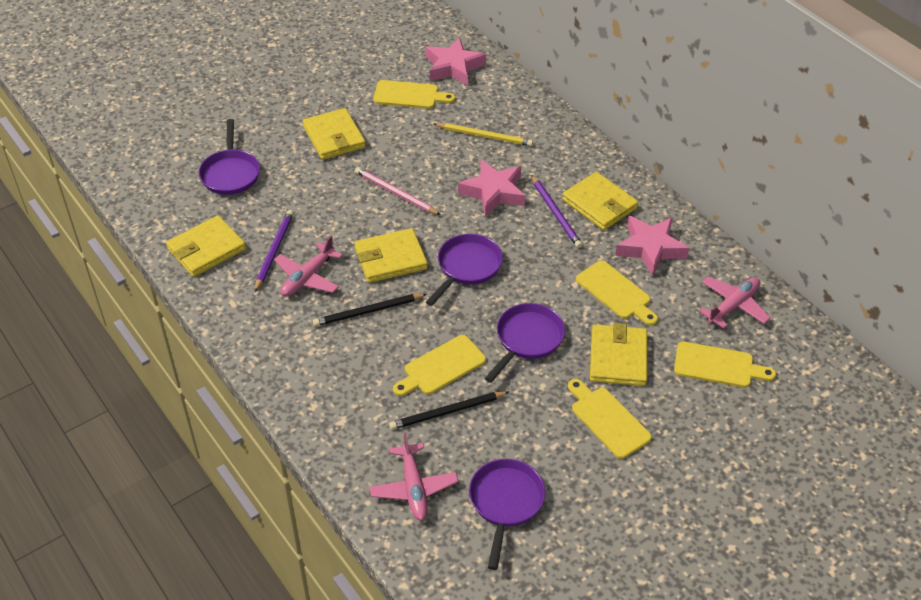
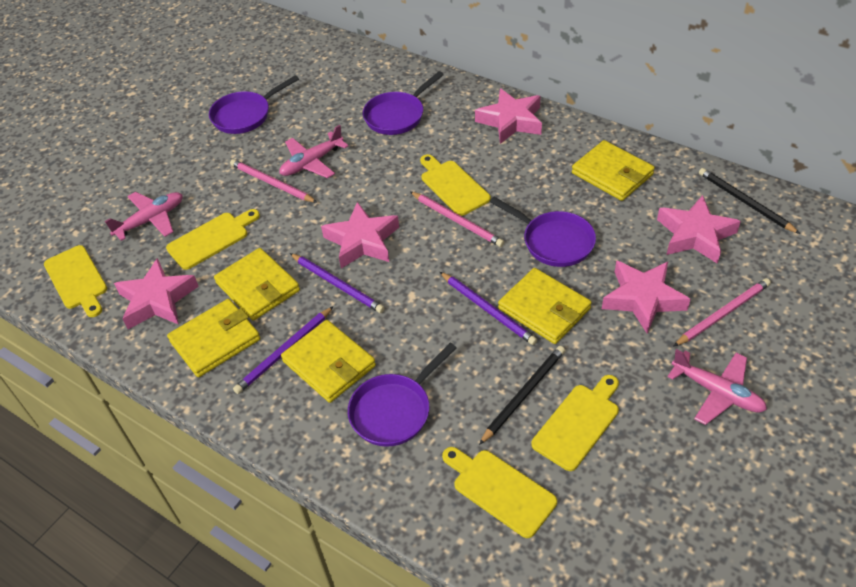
pink pencil: [355,167,441,215] = 1 -> [230,159,318,203] [410,192,504,247] [673,278,771,347] = 3
pink star: [426,37,486,86] [458,159,525,217] [615,216,689,276] = 3 -> [114,258,199,329] [321,202,399,268] [475,88,542,144] [602,261,691,333] [657,195,741,264] = 5
purple pencil: [255,210,294,292] [531,175,582,248] = 2 -> [233,306,334,394] [290,253,385,313] [440,272,537,345] = 3
yellow pencil: [434,123,533,146] = 1 -> none = 0

